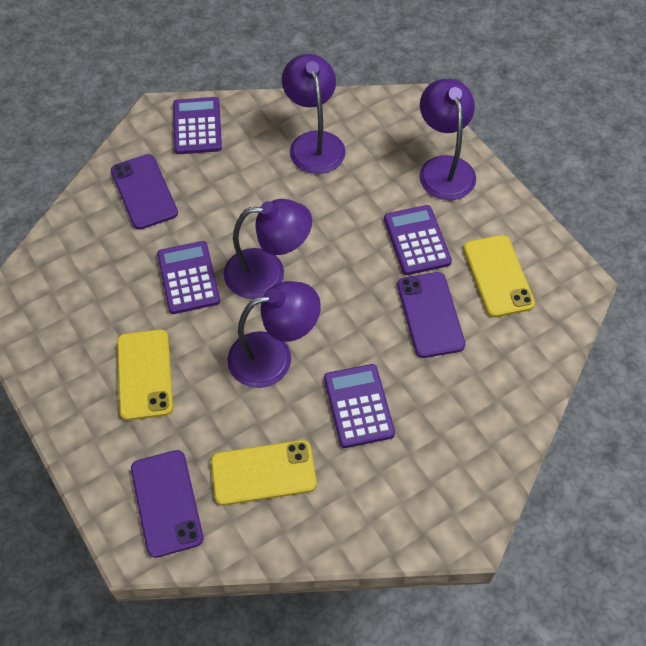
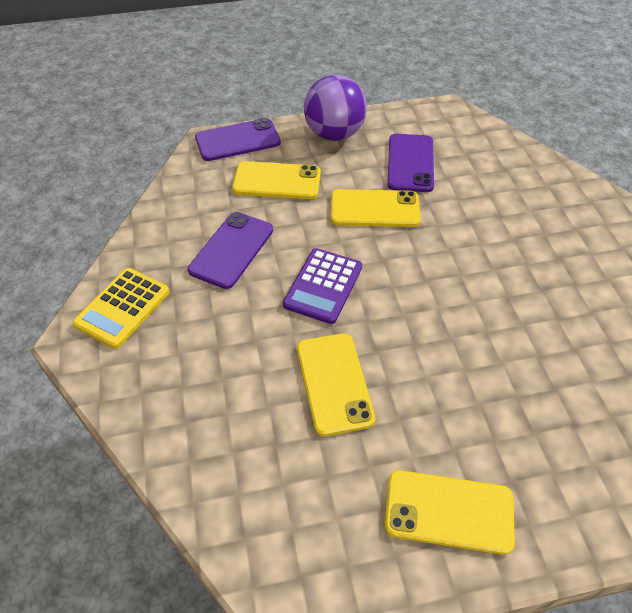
purple ball: none = 0 -> [304,75,367,141] = 1
purple calculator: [157,241,220,314] [173,97,222,154] [324,364,395,448] [384,205,452,275] = 4 -> [283,248,362,324] = 1
purple lamp: [224,199,312,299] [227,281,321,388] [282,54,346,174] [419,79,476,200] = 4 -> none = 0
yellow calculator: none = 0 -> [73,268,170,349] = 1
yellow phone: [117,329,173,420] [211,440,317,505] [463,235,535,317] = 3 -> [232,161,321,199] [297,333,375,436] [331,189,421,227] [385,470,515,555] = 4

